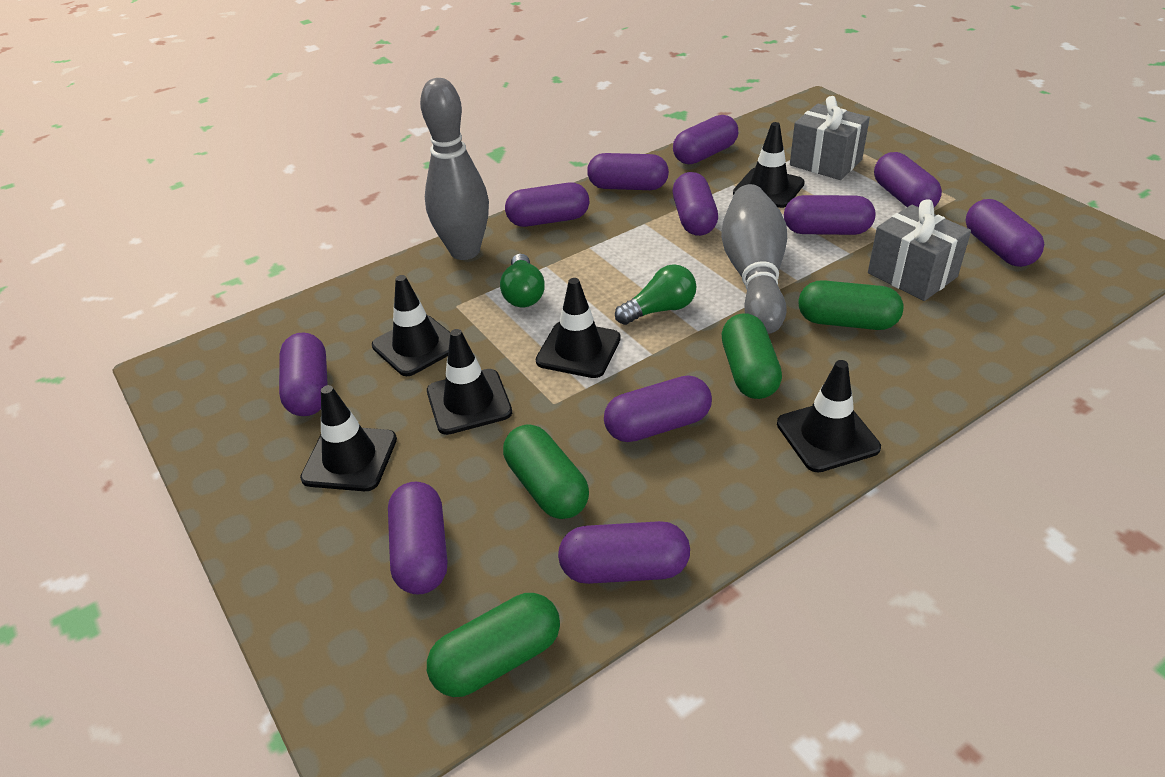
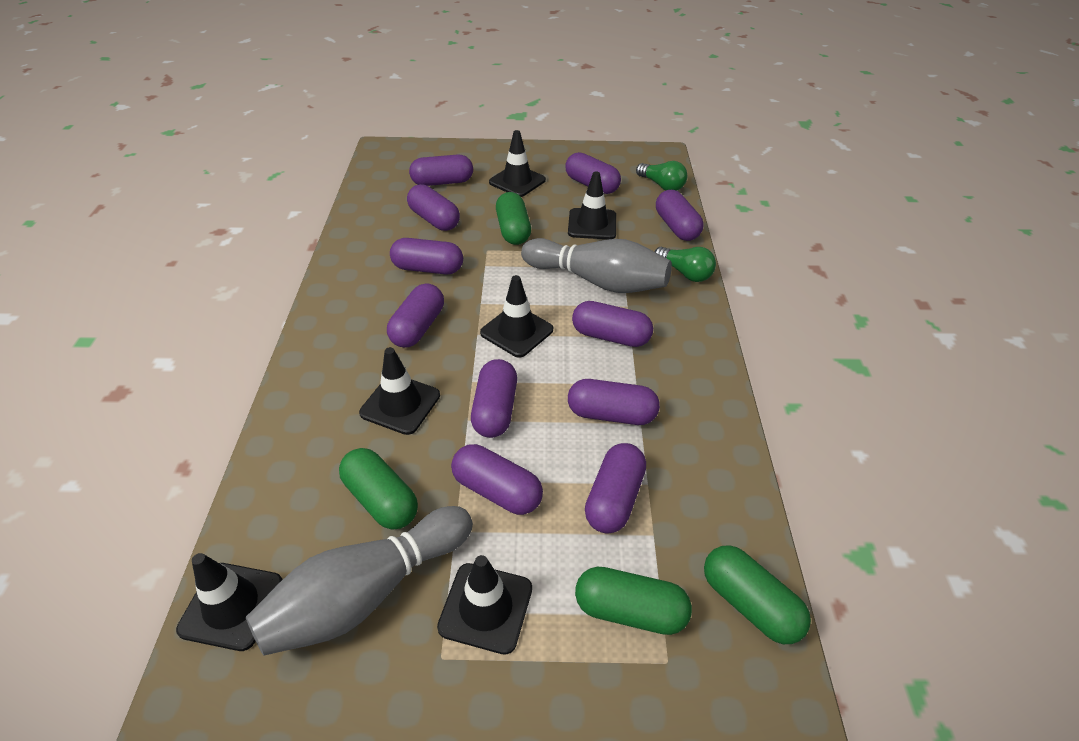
grey gift: [790,96,870,180] [868,199,971,301] = 2 -> none = 0

